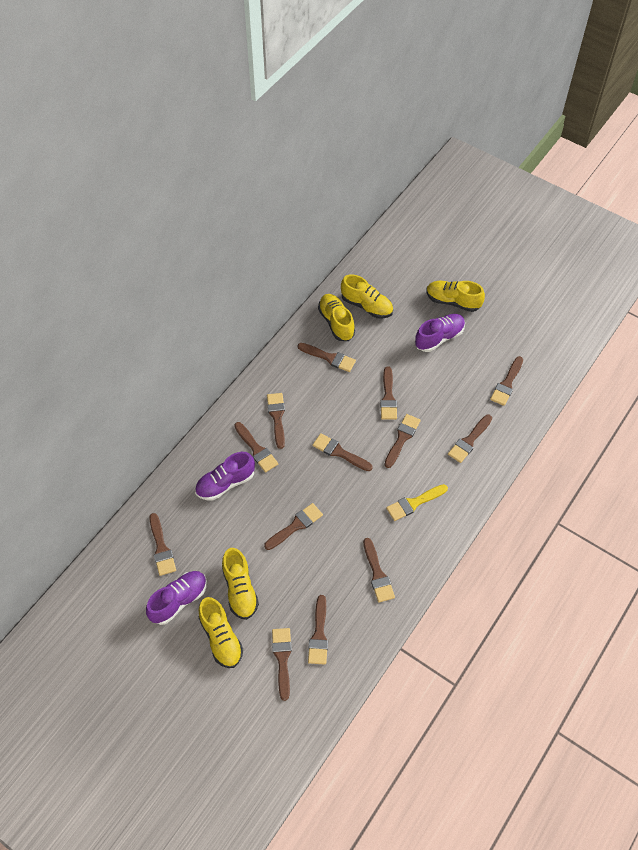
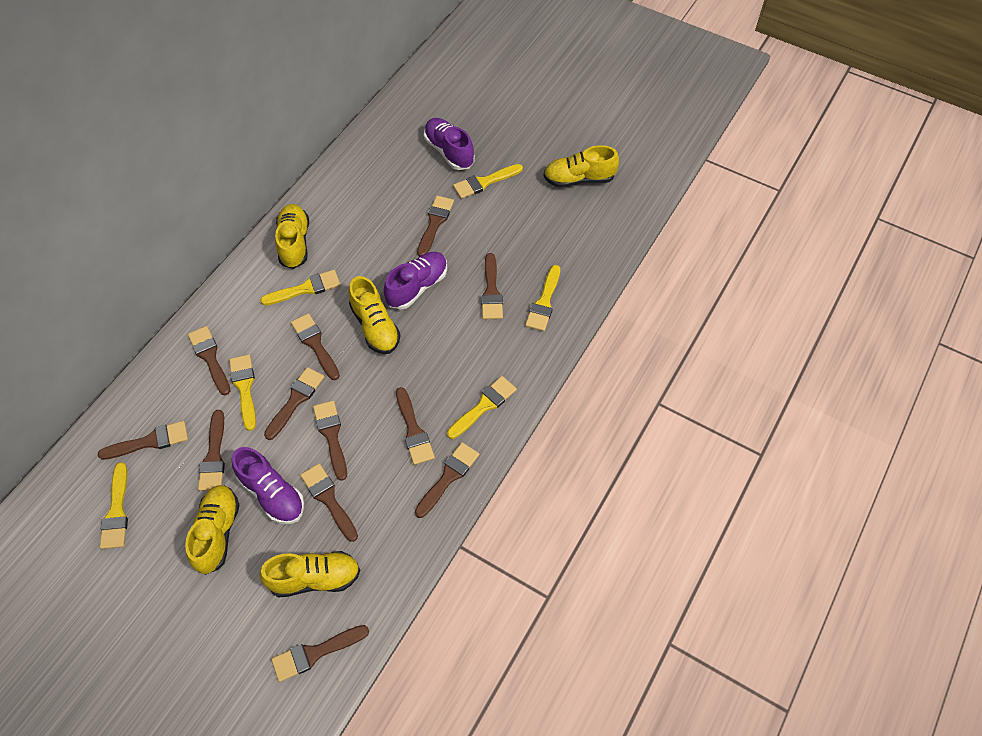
brown brush: [149,513,176,576] [234,422,278,472] [264,503,323,550] [267,393,285,449] [272,628,292,701] [298,343,356,372] [308,595,328,665] [312,433,373,471] [363,538,395,602] [380,366,397,420] [385,414,421,468] [448,415,492,463] [490,356,523,406] = 13 -> [98,421,188,460] [188,326,230,395] [198,410,225,491] [264,367,324,440] [271,625,369,682] [291,313,340,380] [300,463,358,542] [313,401,347,481] [396,387,435,465] [415,442,479,518] [417,196,454,257] [481,253,503,319] = 12
yellow brush: [386,484,448,521] = 1 -> [100,462,128,549] [229,354,256,431] [260,270,340,306] [447,376,517,439] [453,164,523,199] [525,265,560,331] = 6

